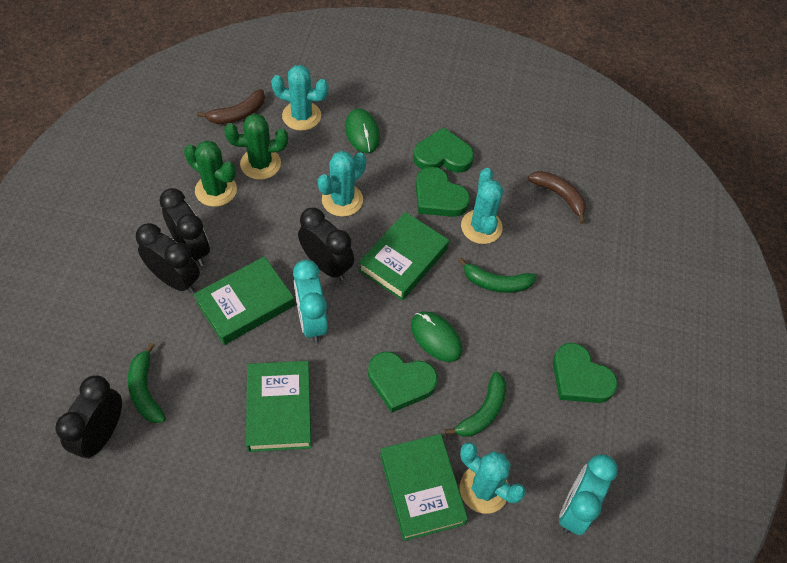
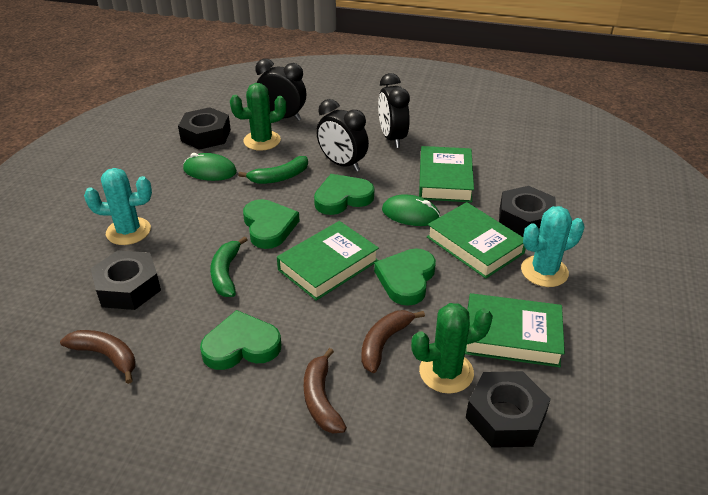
black clock: [55,375,122,459] [136,223,200,293] [159,188,210,266] [298,207,354,281] = 4 -> [255,59,306,121] [316,99,369,172] [378,73,410,148] = 3
black nut: none = 0 -> [91,250,161,310] [178,107,231,150] [466,371,551,448] [499,186,556,237] = 4
brown banana: [197,89,265,124] [528,171,586,224] = 2 -> [60,330,135,384] [304,348,347,433] [361,310,425,373] = 3
green banana: [128,343,166,423] [445,372,506,437] [458,258,537,293] = 3 -> [210,236,247,297] [238,156,308,184] = 2
turquoise cactus: [271,65,329,131] [318,151,366,217] [460,442,526,514] [461,168,503,244] = 4 -> [84,168,152,245] [521,206,584,287] = 2
turquoise clock: [293,260,328,343] [559,454,618,535] = 2 -> none = 0

